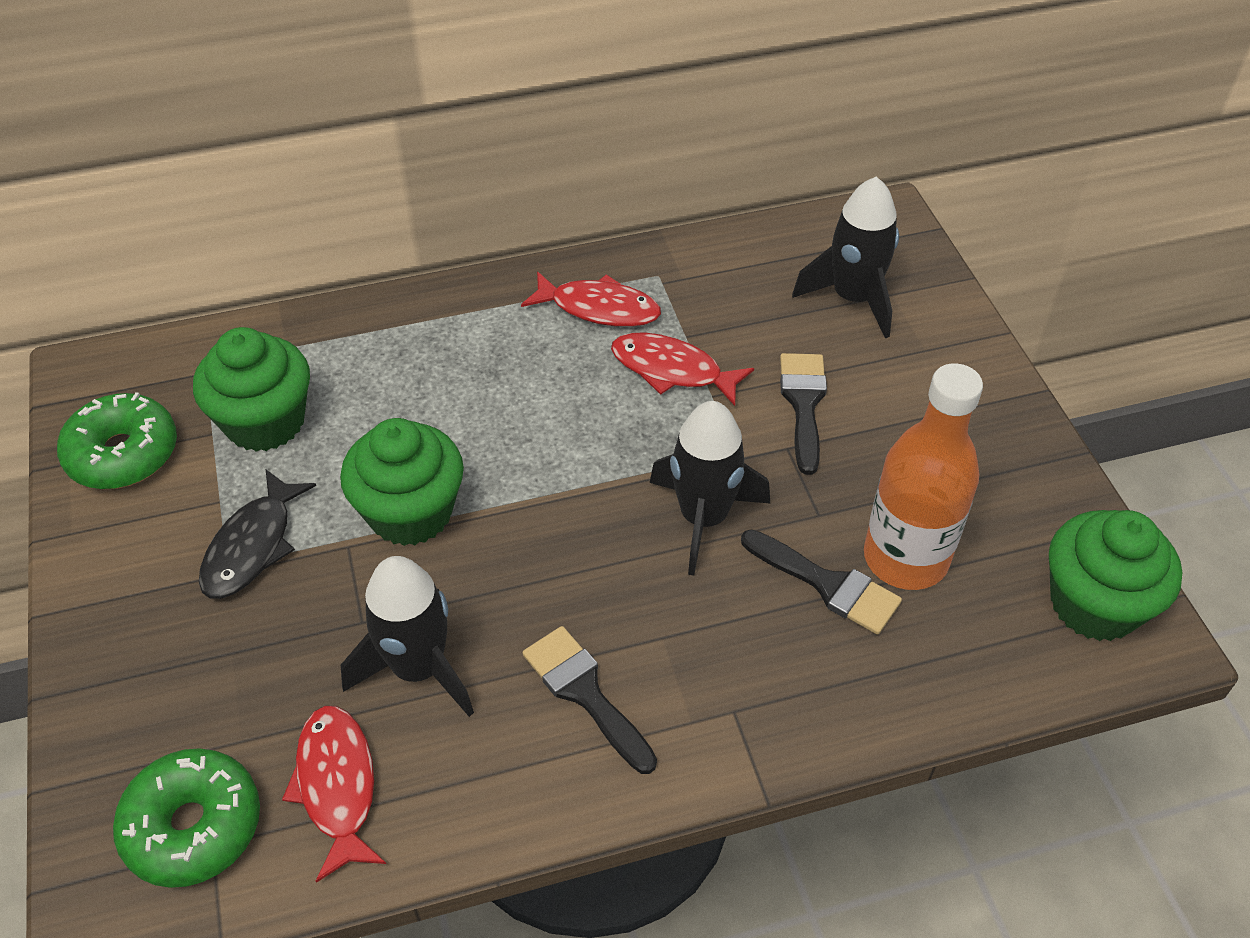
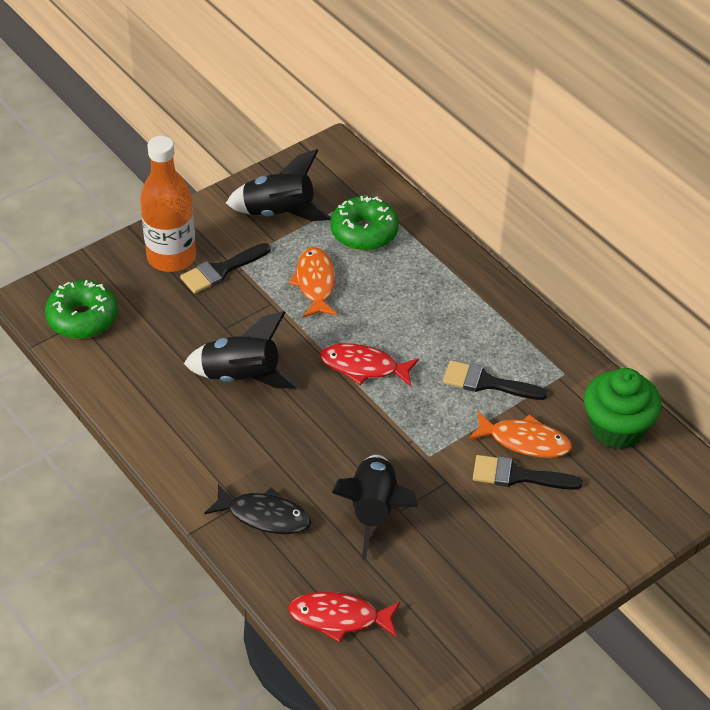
green cupcake: [193,327,310,452] [340,418,464,546] [1049,510,1182,641] = 3 -> [584,368,661,449] = 1
orange fish: none = 0 -> [289,247,338,318] [468,411,572,458] = 2
red fish: [282,706,386,883] [521,272,661,327] [611,332,754,406] = 3 -> [288,592,400,643] [320,343,419,386] = 2

